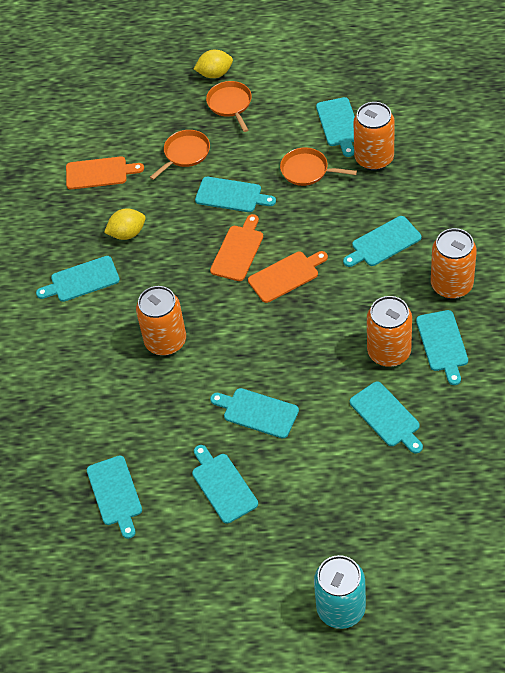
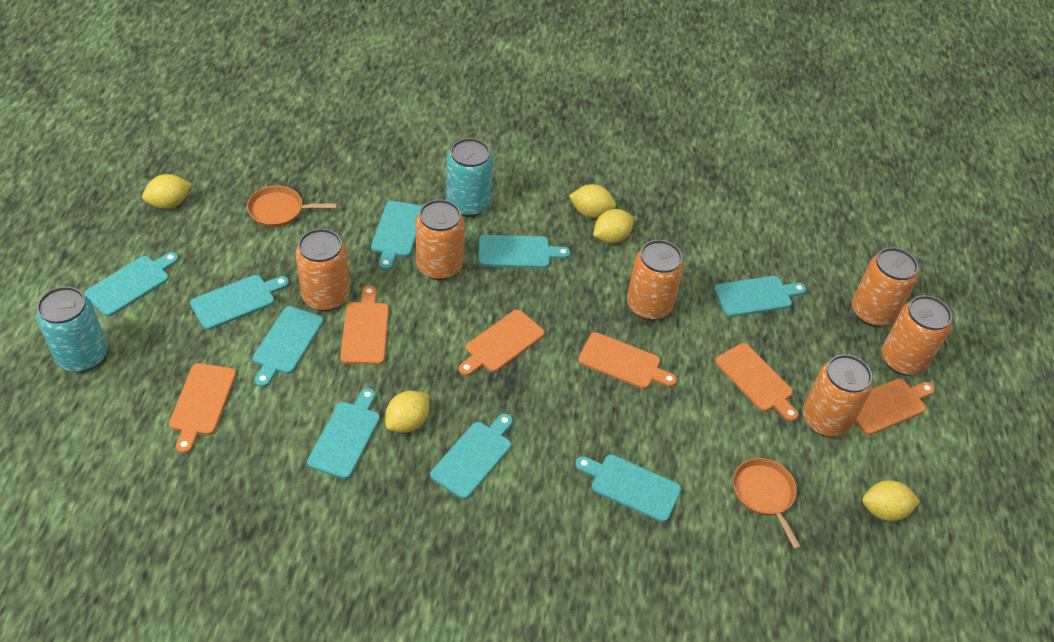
orange can: [136,286,186,356] [354,102,395,171] [367,296,412,367] [431,228,477,299] = 4 -> [295,228,350,311] [416,199,464,280] [627,240,684,320] [803,354,872,437] [852,247,918,327] [882,295,952,376] = 6
orange cutting board: [66,156,144,189] [210,214,263,281] [248,251,328,303] = 3 -> [169,363,236,454] [340,286,389,365] [459,310,545,376] [578,332,677,389] [715,343,798,422] [855,378,935,435] = 6
orange pan: [150,130,210,180] [206,81,252,132] [280,148,357,186] = 3 -> [247,185,337,227] [733,458,801,549] = 2
turquoise can: [314,555,366,629] = 1 -> [36,286,107,372] [446,138,493,217] = 2
yellow lemon: [104,208,146,240] [194,50,233,78] = 2 -> [142,174,192,209] [385,391,429,433] [569,184,616,218] [593,209,634,243] [862,480,920,521] = 5

